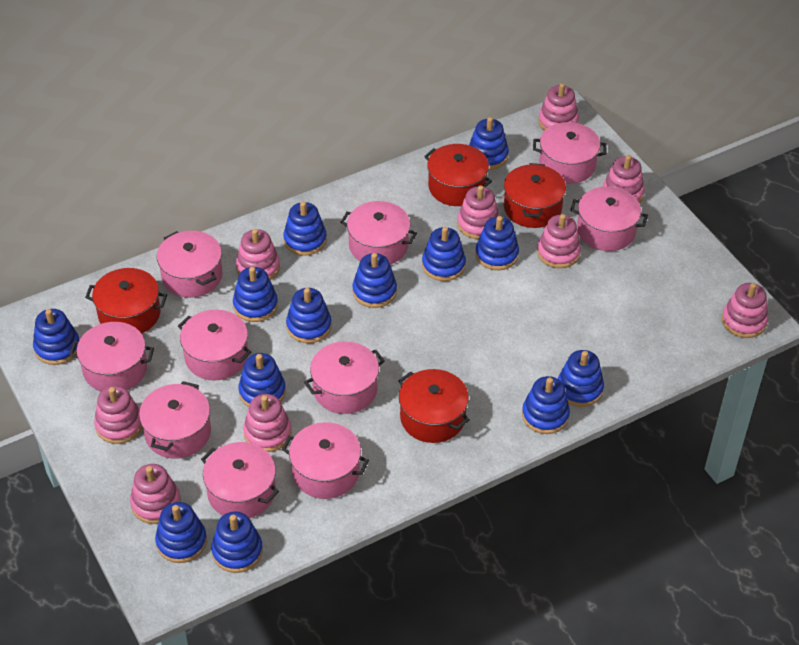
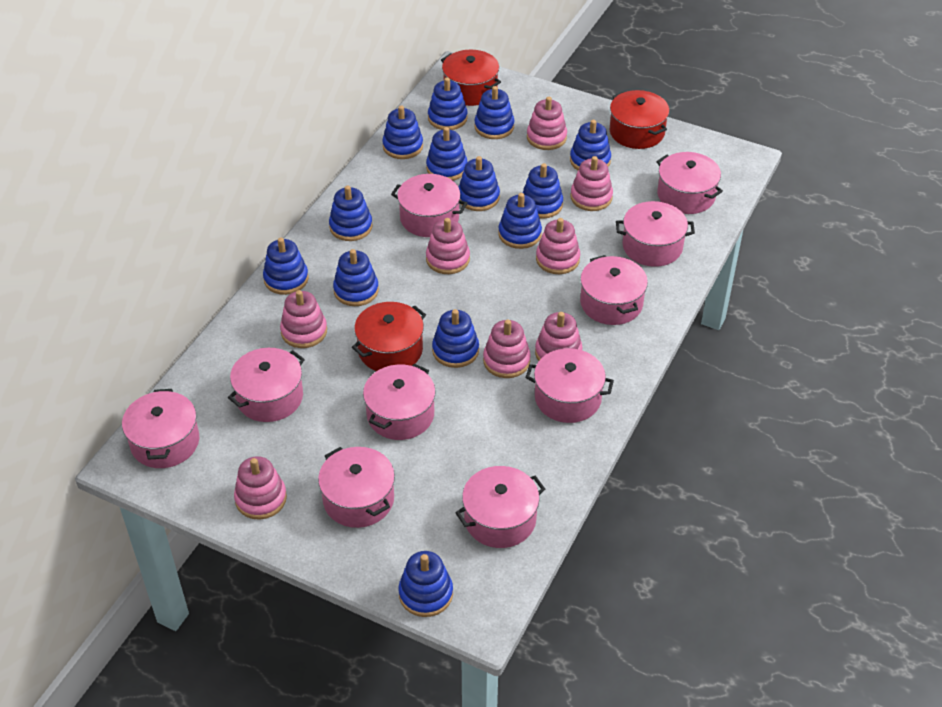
pink stacking toy: [94,386,142,444] [130,464,181,524] [236,229,280,280] [243,394,292,452] [457,185,500,239] [537,214,581,268] [538,83,579,131] [603,155,645,203] [722,283,768,338] = 9 -> [234,456,287,519] [280,290,327,348] [426,218,470,274] [483,320,531,378] [527,97,567,150] [535,312,583,361] [536,218,580,274] [570,156,613,211] = 8
red pot: [85,268,167,334] [398,369,470,443] [424,144,492,206] [504,163,566,228] = 4 -> [352,302,426,371] [441,50,501,106] [609,90,669,149] = 3

